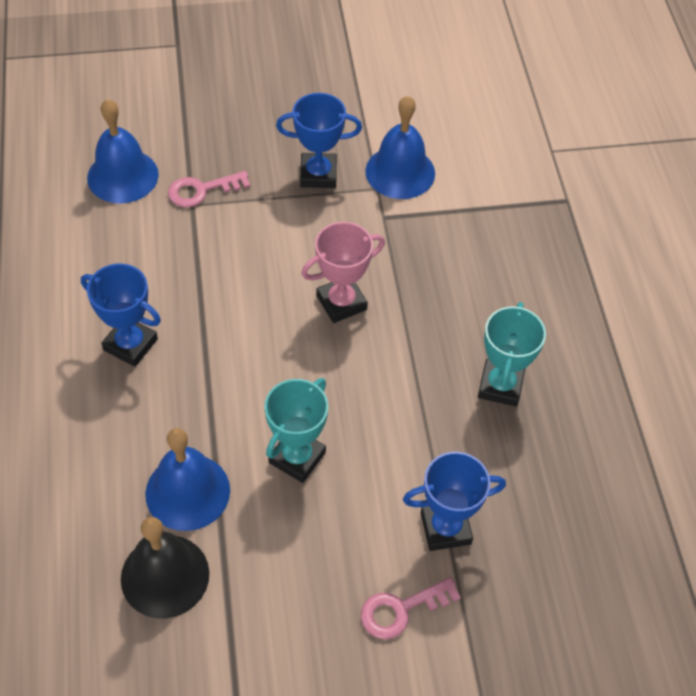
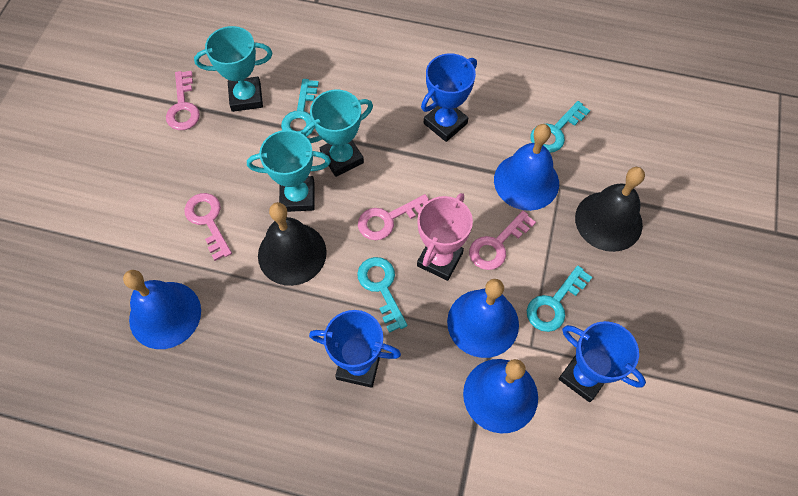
black bell: [121,517,209,619] = 1 -> [258,202,327,286] [575,167,645,252] = 2
blue bell: [87,99,159,203] [145,428,230,531] [365,96,435,199] = 3 -> [123,270,201,349] [447,279,519,358] [463,359,538,433] [494,124,559,211] = 4
pink key: [168,171,250,207] [361,577,461,639] = 2 -> [166,71,200,130] [184,193,232,261] [358,194,429,240] [469,211,536,270] = 4
turquoise key: none = 0 -> [281,79,319,137] [357,257,407,333] [527,265,592,332] [530,101,590,153] = 4
turquoise trophy: [265,378,328,483] [478,302,546,407] = 2 -> [194,26,273,112] [247,130,331,212] [301,89,373,177] = 3

